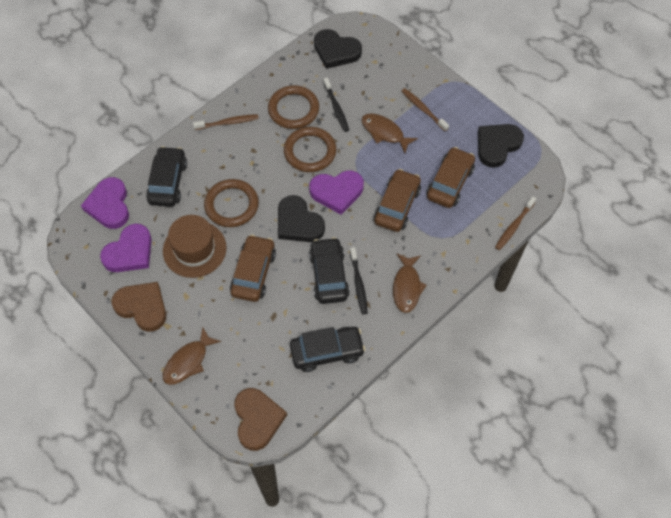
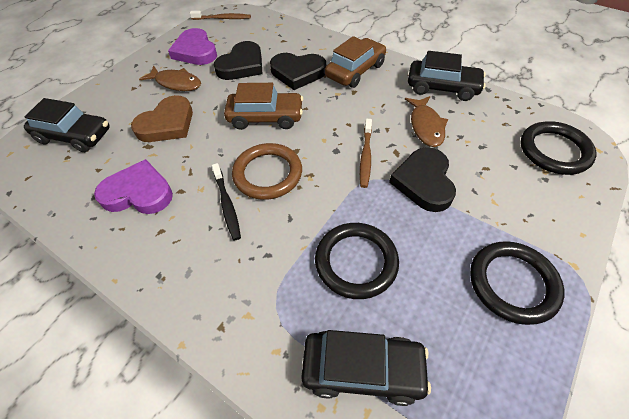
black ring: none = 0 -> [315,223,399,299] [470,241,564,325] [520,121,596,175] = 3
black toothbrush: [323,78,349,132] [350,247,368,314] = 2 -> [212,163,241,240] = 1
brown car: [230,235,276,302] [374,169,421,232] [426,147,475,208] = 3 -> [224,83,303,130] [325,36,386,88] = 2
brown fish: [163,327,221,385] [362,113,418,153] [393,254,427,313] = 3 -> [139,66,201,91] [405,96,448,147] = 2
brown hat: [163,215,227,278] = 1 -> none = 0
brown heart: [112,282,166,332] [234,388,287,451] = 2 -> [131,95,193,142] = 1
brown ring: [204,179,259,227] [268,85,319,129] [284,127,337,172] = 3 -> [232,143,302,200] = 1
brown toothbrush: [193,114,259,130] [401,88,449,131] [495,196,537,250] = 3 -> [190,11,251,20] [360,119,372,188] = 2
purple heart: [81,177,129,229] [100,223,152,272] [309,170,364,215] = 3 -> [94,159,173,214] [168,28,217,65] = 2

